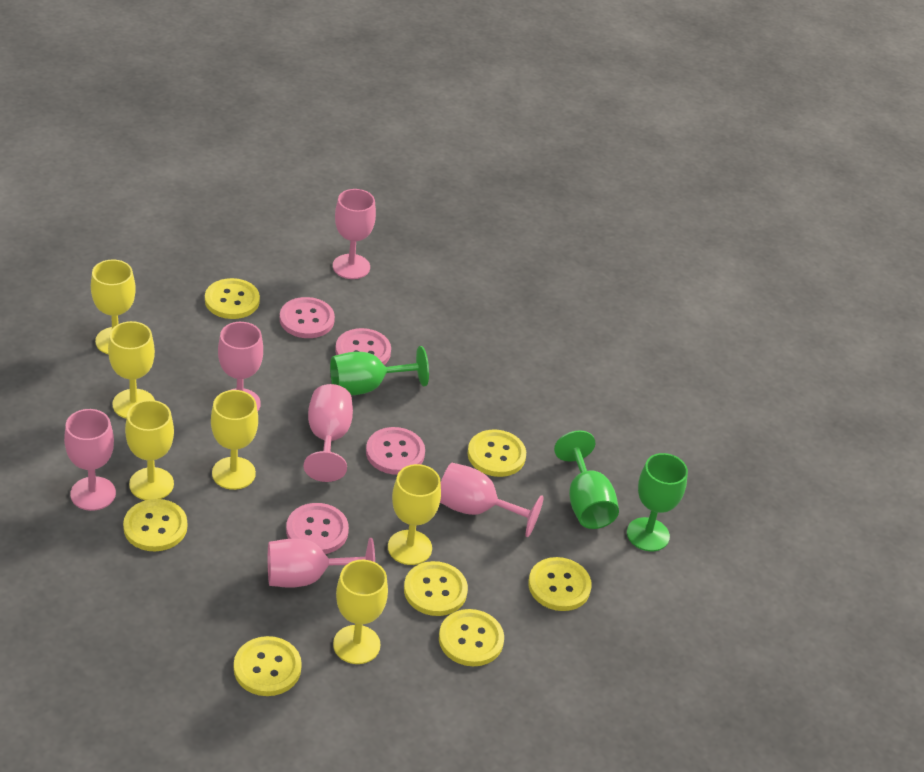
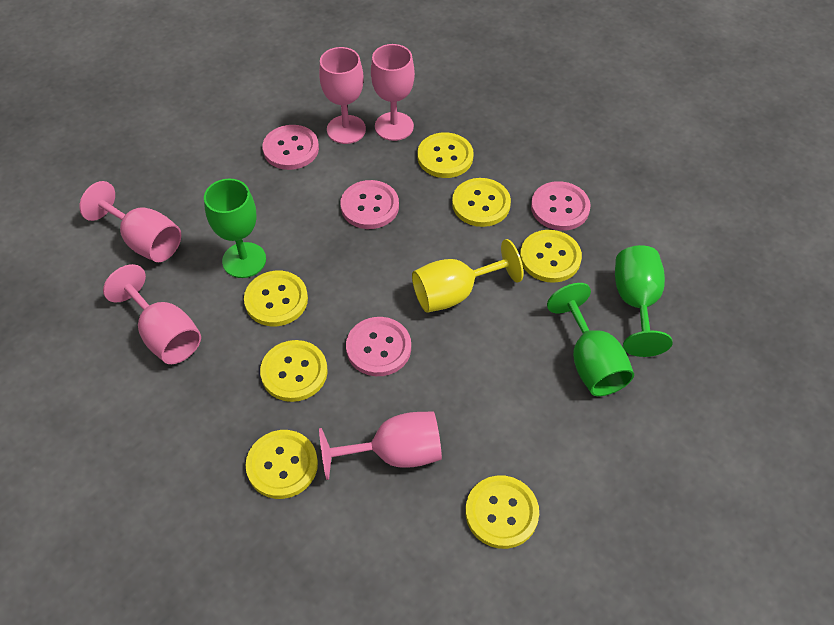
pink goblet: [64,409,116,511] [218,322,263,411] [268,538,375,588] [304,384,353,482] [333,189,376,279] [440,463,544,537] = 6 -> [79,181,181,262] [103,264,201,364] [319,47,366,144] [319,411,442,480] [371,44,415,141] = 5
yellow goblet: [91,259,136,354] [108,321,155,419] [125,400,174,500] [211,390,258,490] [333,560,388,664] [388,464,441,565] = 6 -> [412,239,523,313] = 1

